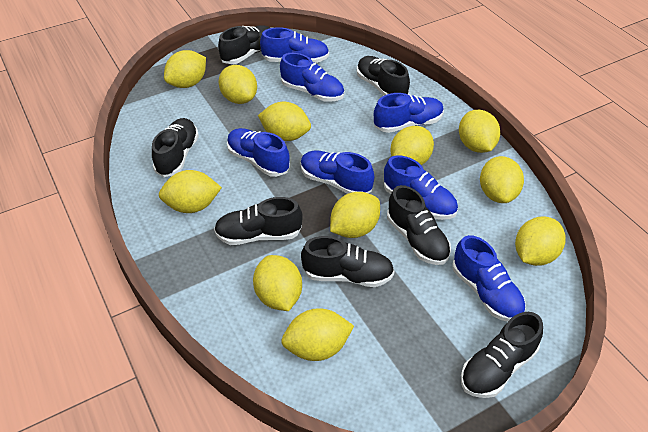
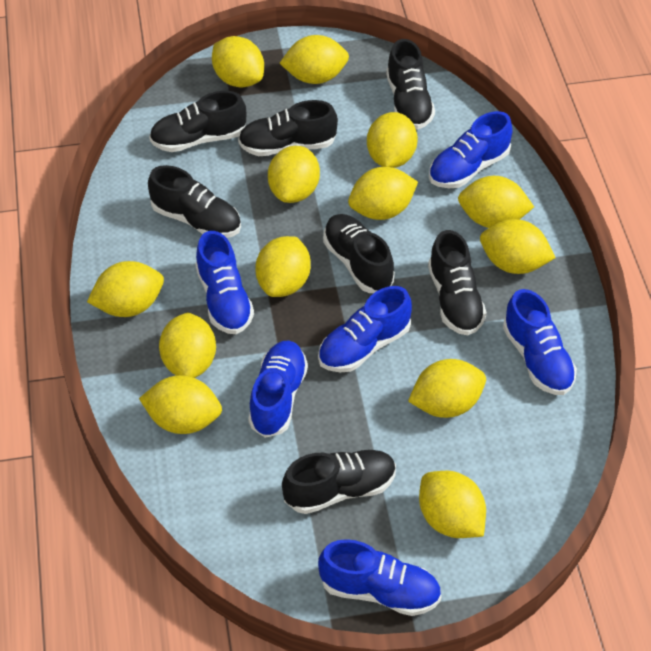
blue shoe: [227,128,290,177] [260,27,329,63] [280,53,344,102] [301,151,374,194] [374,93,444,133] [384,155,458,220] [452,235,526,322] = 7 -> [196,231,254,334] [248,341,308,438] [318,286,412,372] [318,539,441,616] [429,111,513,188] [503,289,577,395] = 6
yellow lemon: [159,170,222,213] [164,50,206,88] [219,65,257,104] [253,255,302,311] [258,102,311,141] [281,308,354,361] [330,192,380,238] [390,126,434,165] [459,110,500,153] [480,156,524,203] [515,216,565,266] = 11 -> [87,261,164,317] [139,375,222,434] [159,312,216,378] [212,36,264,88] [255,236,311,297] [268,146,320,203] [280,35,349,84] [348,167,418,220] [367,112,418,168] [408,359,486,418] [419,471,486,538] [458,176,534,228] [480,219,555,274] = 13

